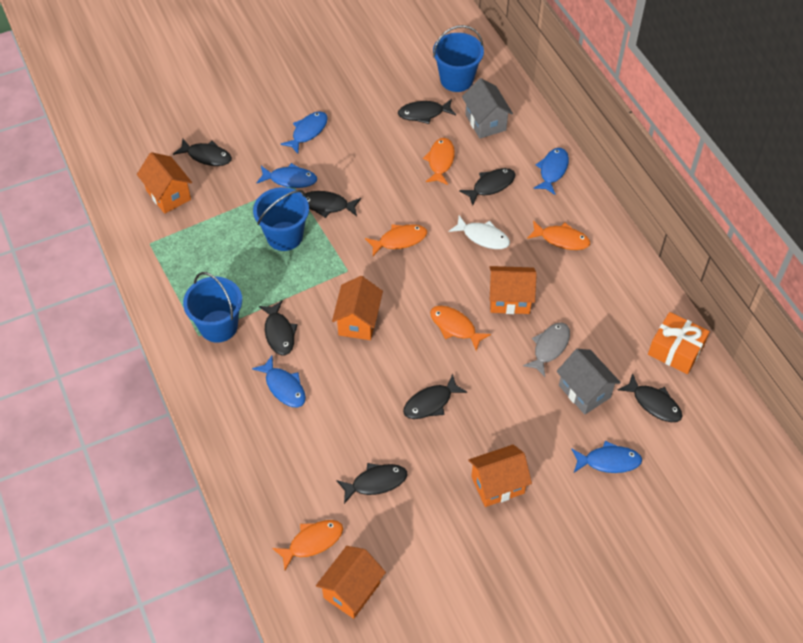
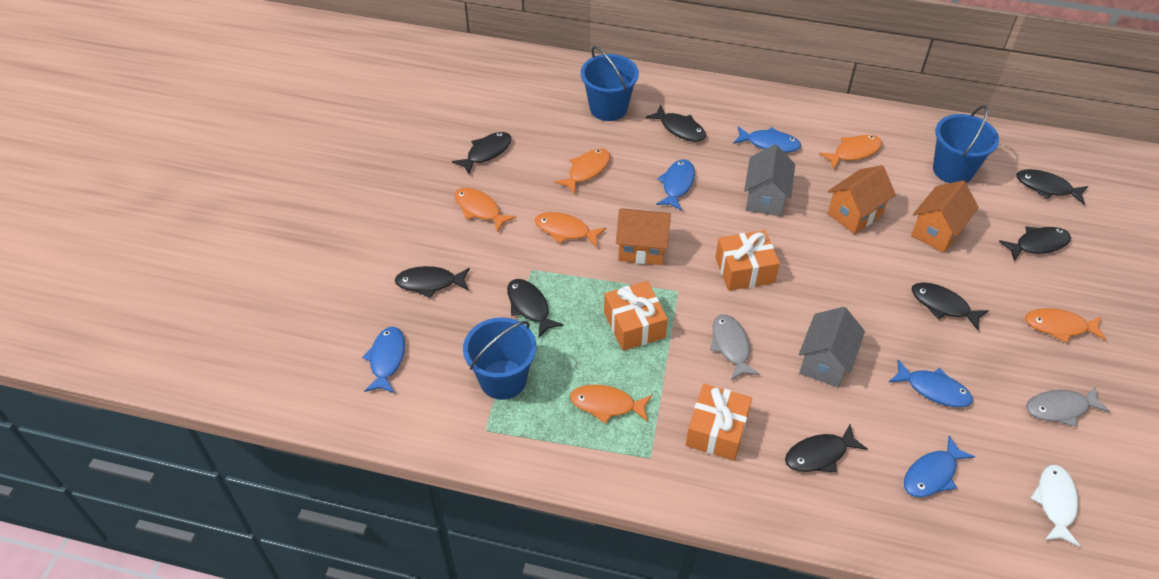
grey fish: [523,322,570,377] = 1 -> [710,314,760,380] [1026,386,1111,427] = 2
orange fish: [272,520,343,570] [365,224,427,256] [423,138,455,185] [430,306,491,351] [527,220,590,250] = 5 -> [455,187,516,232] [535,212,606,248] [555,149,610,195] [570,385,652,424] [819,135,882,169] [1025,308,1106,343] = 6
orange gift: [648,312,710,374] = 1 -> [604,281,668,351] [686,384,752,461] [715,230,780,291] = 3
orange house: [137,152,192,214] [316,546,386,619] [332,276,383,340] [468,444,532,507] [490,266,537,314] = 5 -> [616,208,671,265] [828,165,896,234] [911,180,979,253] = 3

